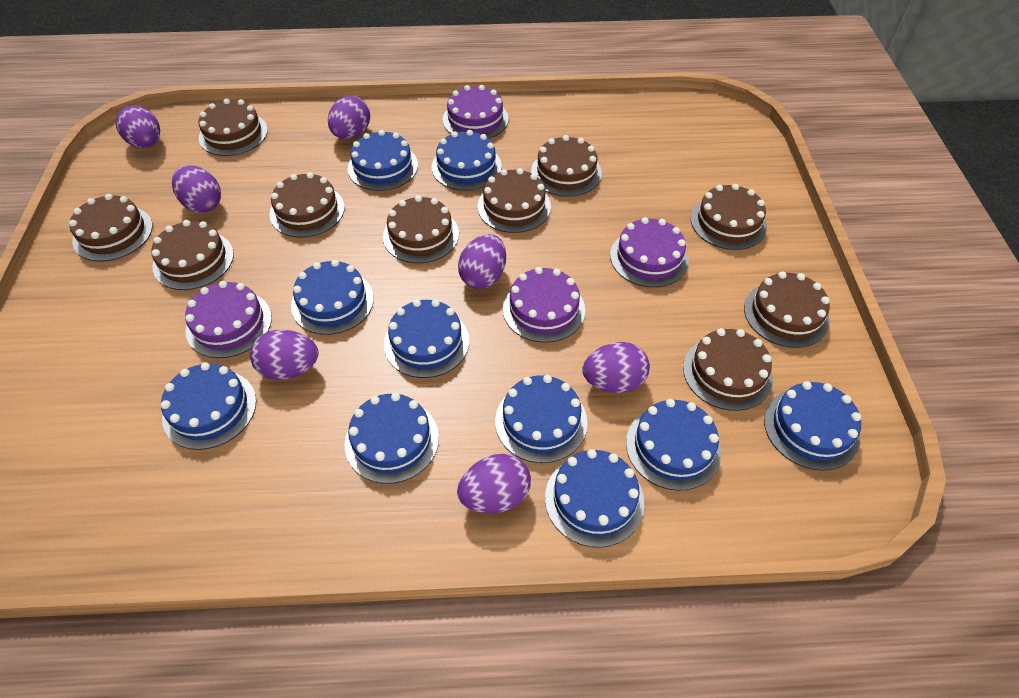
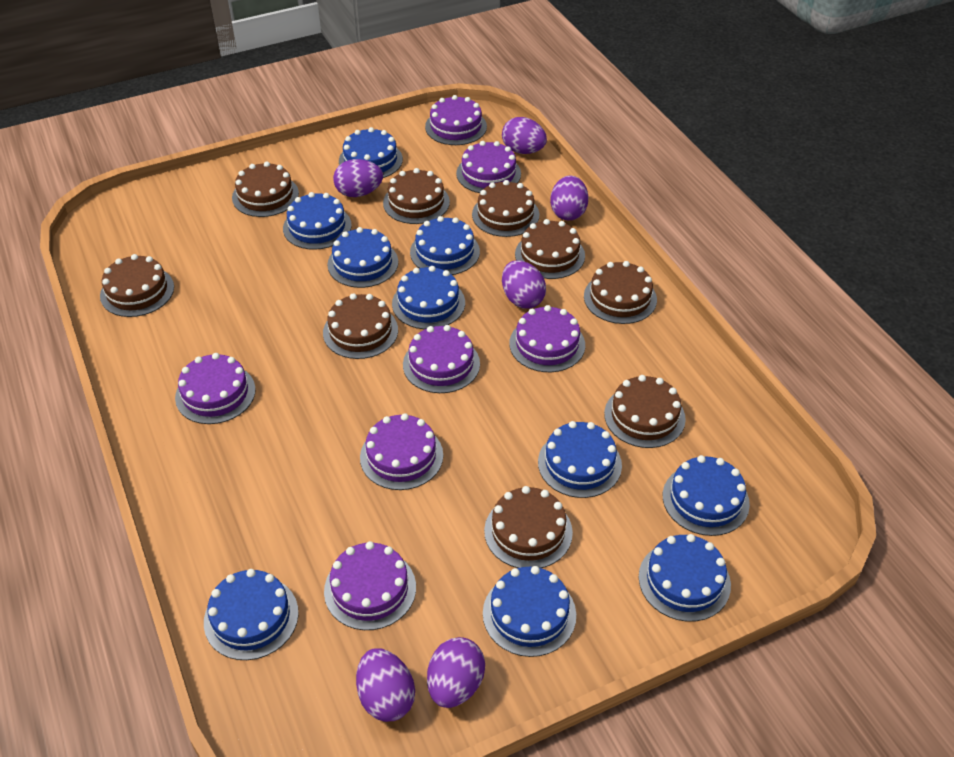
brown cake: [69,194,153,262] [151,220,234,290] [198,99,268,156] [269,172,345,238] [383,195,459,263] [477,168,551,233] [531,135,602,197] [683,328,773,411] [691,184,767,250] [744,271,830,348] = 10 -> [100,254,174,317] [232,162,299,217] [323,293,398,359] [383,168,450,224] [472,180,540,237] [484,486,573,568] [515,219,585,279] [584,261,657,324] [604,375,686,448] = 9
purple cake: [185,281,272,358] [443,85,509,138] [503,267,585,343] [610,217,689,287] = 4 -> [175,353,256,424] [324,541,416,630] [360,413,443,490] [403,325,480,393] [425,95,487,145] [456,141,521,193] [509,305,585,372] = 7
purple egg: [116,105,160,148] [172,165,221,213] [250,330,318,380] [328,96,370,139] [457,454,531,513] [458,234,506,289] [582,342,650,393] = 7 -> [333,159,383,197] [356,648,415,722] [427,637,485,708] [502,117,547,154] [502,260,546,308] [550,176,589,220] = 6

